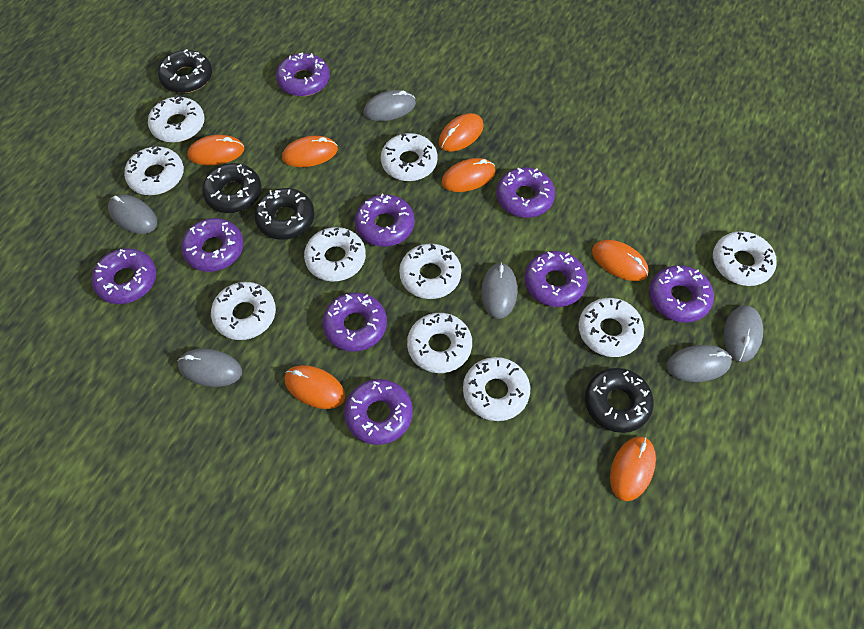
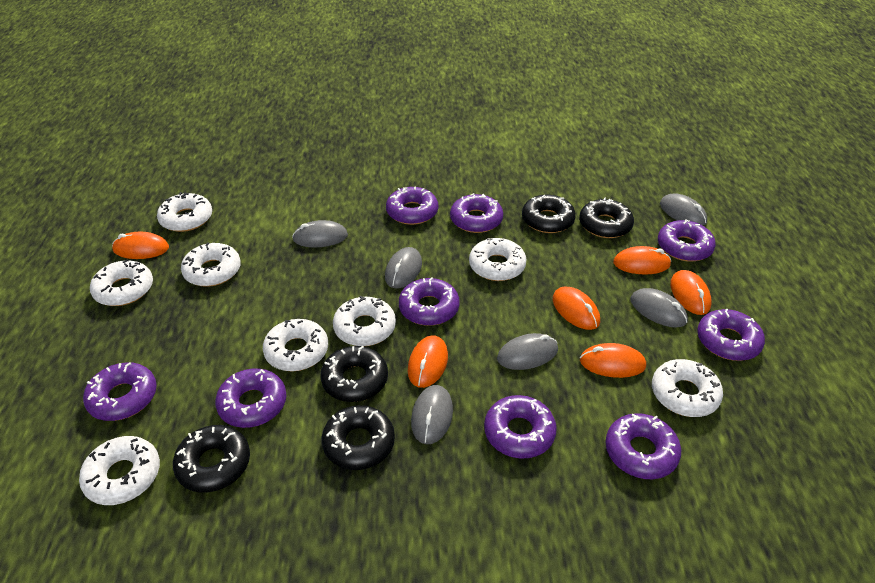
black donut: [158,49,212,93] [202,163,262,213] [254,188,315,240] [585,368,654,433] = 4 -> [173,425,250,493] [321,346,388,402] [322,405,395,470] [522,194,576,233] [579,197,634,238] = 5
orange mouse: [187,135,244,165] [282,136,338,167] [285,365,345,409] [439,113,484,152] [441,158,496,192] [592,240,649,281] [610,436,656,501] = 7 -> [112,232,169,259] [408,335,448,388] [553,287,600,330] [580,343,646,378] [613,246,671,275] [670,270,712,315] = 6
white donut: [124,145,184,195] [148,95,205,143] [211,282,276,340] [304,227,366,282] [381,133,438,181] [399,243,461,299] [407,313,472,373] [463,357,530,421] [579,298,644,357] [713,231,777,286] = 10 -> [79,436,160,505] [90,260,153,306] [157,192,212,232] [181,242,241,287] [263,319,328,371] [333,296,396,346] [469,238,527,281] [652,359,723,417] = 8

